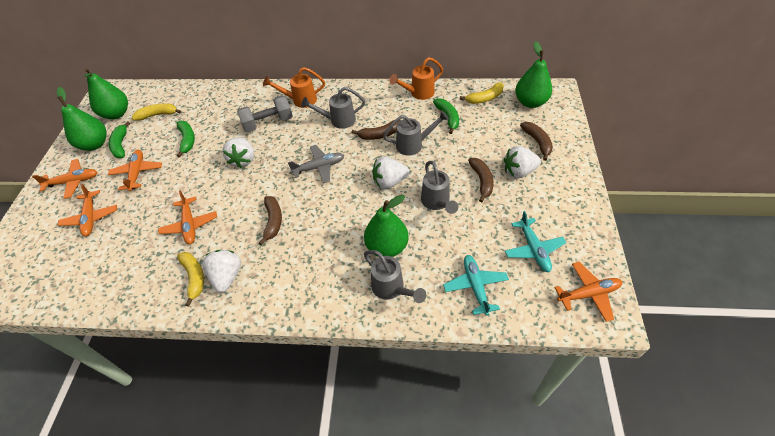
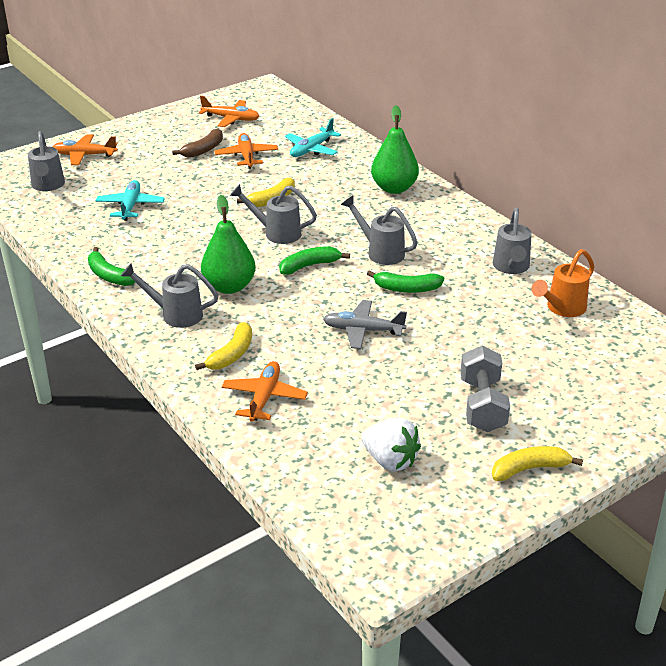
brown banana: [259,196,282,245] [351,120,401,140] [468,158,494,203] [520,122,553,161] = 4 -> [172,129,223,158] = 1
green pear: [57,87,107,151] [83,68,128,119] [364,195,408,257] [515,41,552,108] = 4 -> [201,195,256,294] [371,105,419,194] = 2
grey watering can: [301,87,365,129] [364,250,426,303] [383,111,449,156] [421,161,458,214] = 4 -> [28,131,65,191] [121,263,219,328] [230,184,317,244] [341,196,418,265] [493,208,532,274] = 5
orange plane: [32,159,97,199] [58,184,117,236] [108,150,162,191] [158,190,217,244] [554,262,622,322] = 5 -> [53,134,118,165] [199,96,259,127] [215,133,278,169] [222,361,308,422] = 4
orange watering can: [263,67,325,108] [389,57,443,100] = 2 -> [531,249,594,317] = 1
white strawberry: [202,250,241,293] [222,137,254,168] [372,157,409,189] [503,146,541,178] = 4 -> [361,418,421,472] = 1

